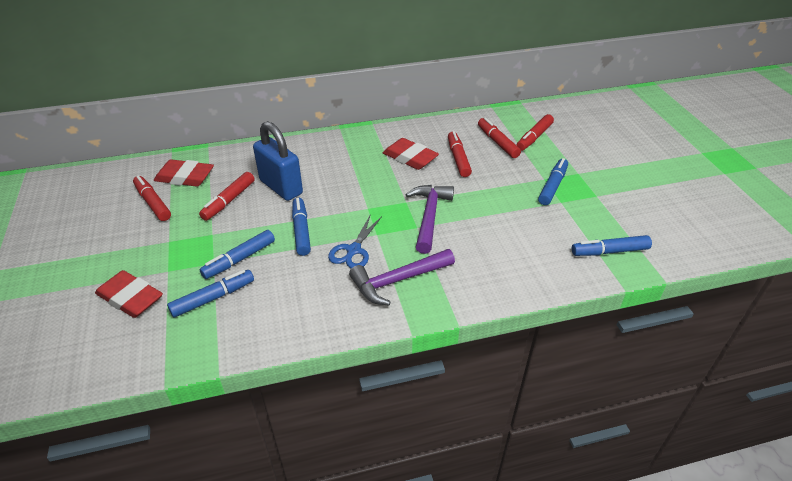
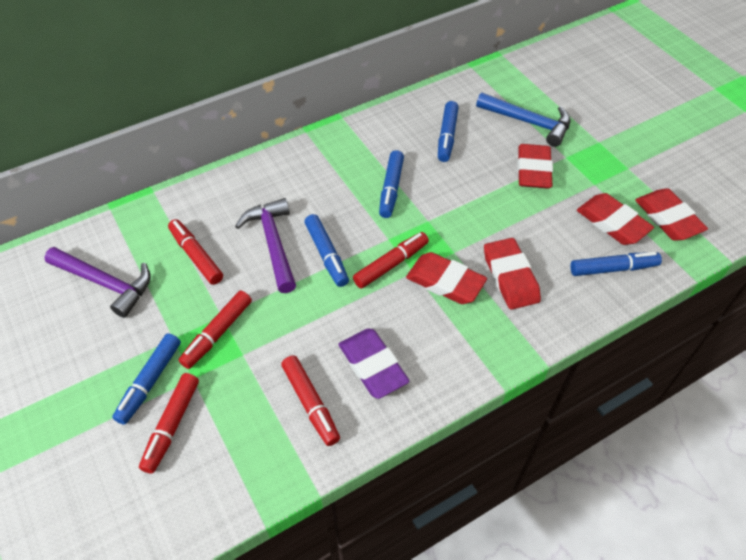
blue hammer: none = 0 -> [476,93,570,147] = 1
blue padlock: [253,121,303,201] = 1 -> none = 0
blue scissors: [328,214,382,269] = 1 -> none = 0
purple eraser: none = 0 -> [338,328,410,399] = 1
red eraser: [95,270,163,318] [154,159,214,187] [383,138,439,170] = 3 -> [406,252,487,304] [484,238,541,310] [518,144,553,189] [577,193,654,245] [635,188,708,241] = 5

